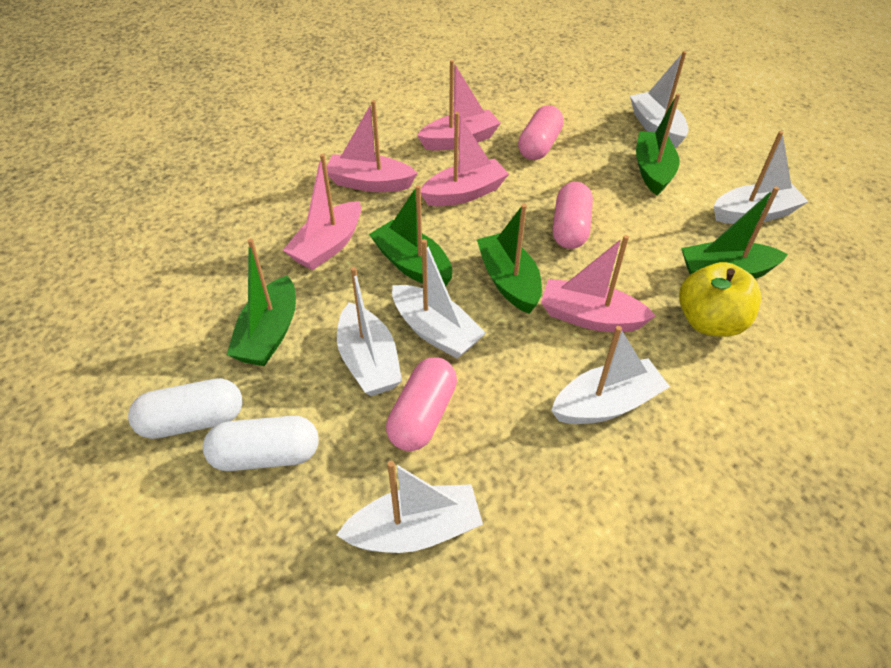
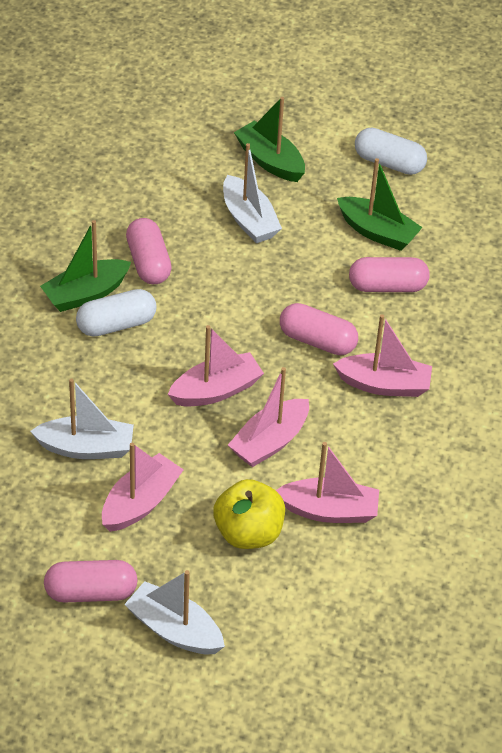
green boat: [227,238,296,366] [369,185,452,287] [477,204,542,313] [636,93,680,195] [681,187,788,279] = 5 -> [40,220,131,312] [234,97,305,182] [337,158,423,251] = 3
pink capsule: [386,357,457,451] [518,105,564,160] [553,182,593,249] = 3 -> [44,560,138,602] [126,218,172,284] [280,303,358,355] [349,257,430,292] = 4
white boat: [336,461,483,553] [337,267,402,396] [392,239,486,359] [551,326,670,424] [630,51,689,148] [714,131,809,224] = 6 -> [30,378,134,459] [124,570,225,654] [223,143,282,243] = 3

